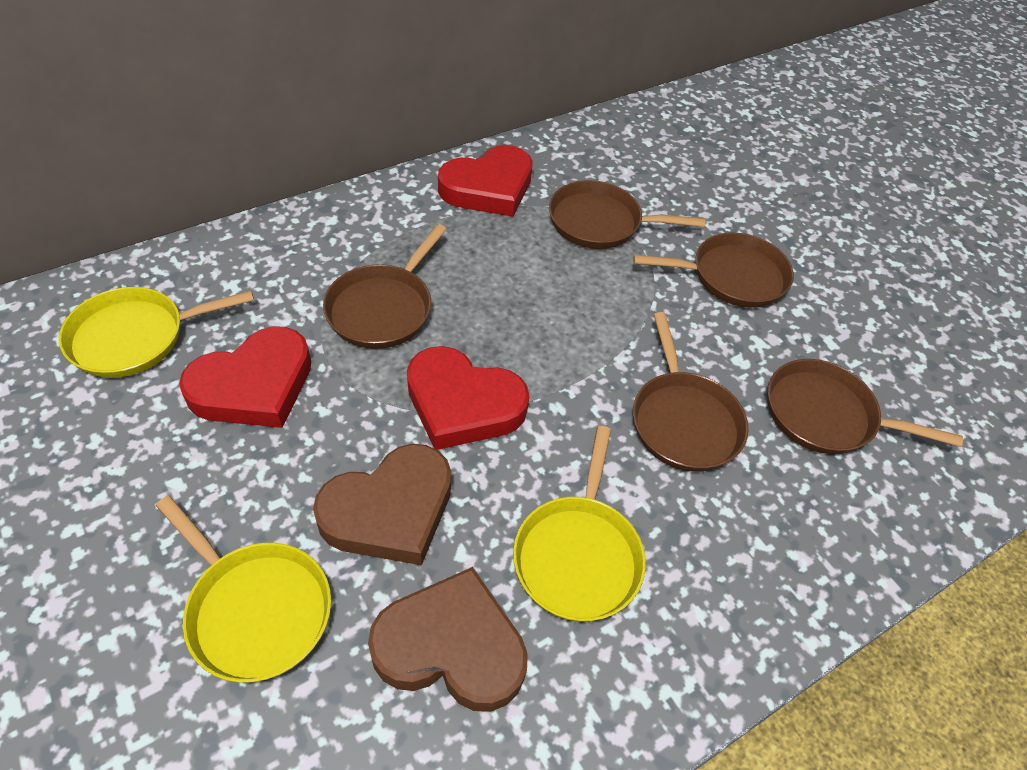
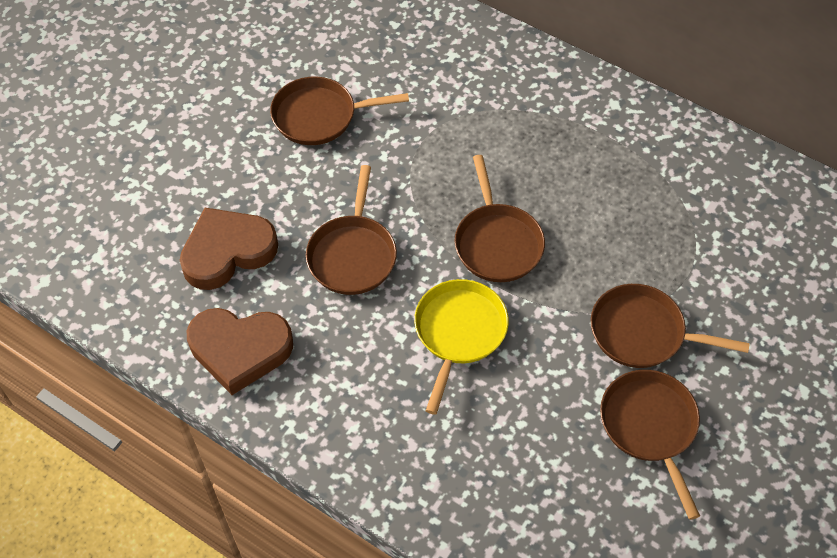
red heart: [179,326,311,428] [407,346,529,450] [438,145,533,217] = 3 -> none = 0
yellow pan: [59,287,254,378] [156,496,331,683] [513,426,646,622] = 3 -> [414,279,509,415] = 1

